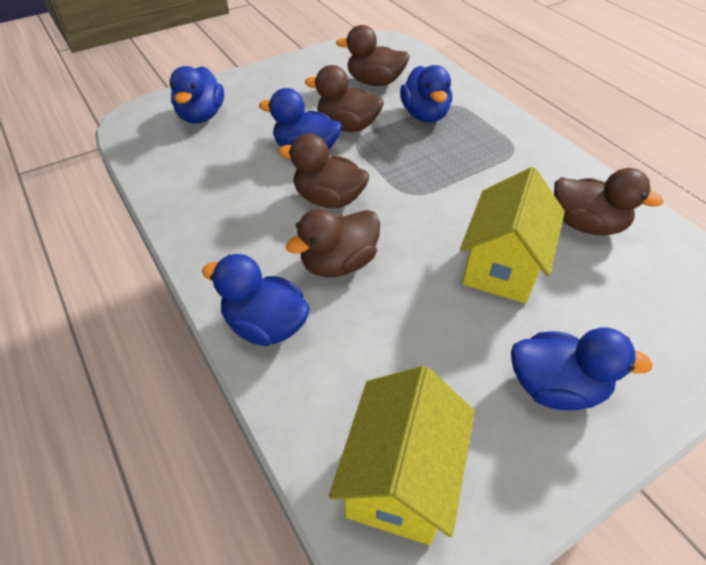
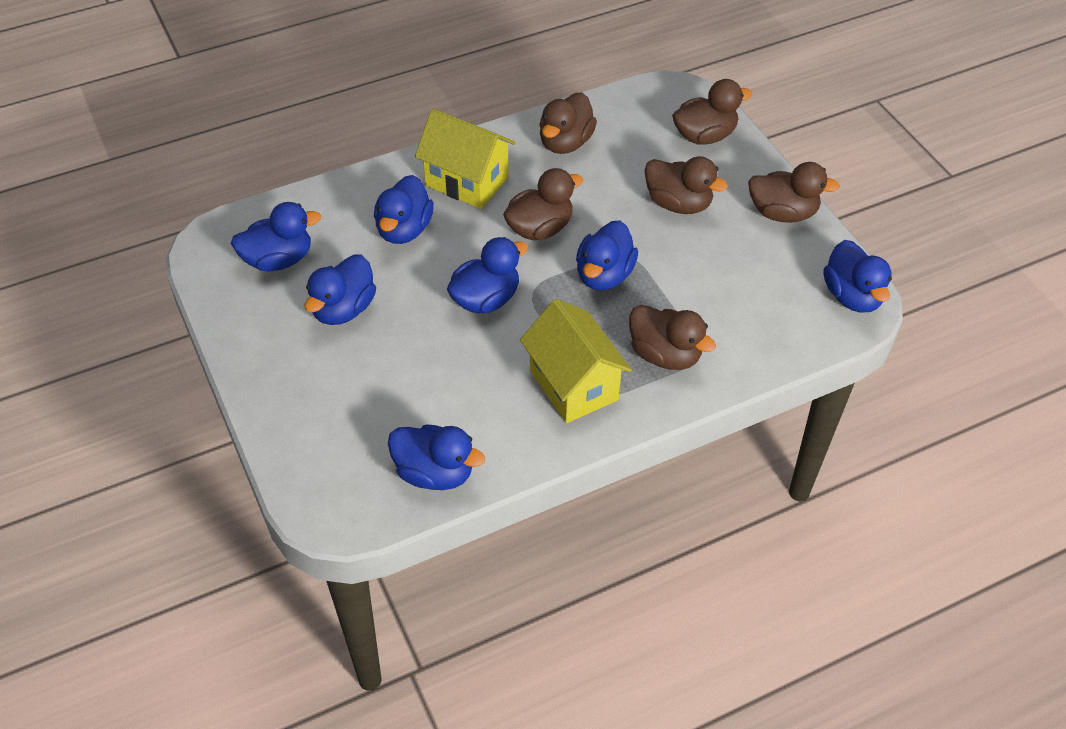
blue duck: [170,66,224,124] [202,254,310,346] [259,88,342,150] [400,65,452,122] [511,327,653,410] = 5 -> [231,202,321,271] [304,255,376,325] [374,175,434,244] [388,424,485,490] [447,237,528,314] [576,220,638,290] [824,240,892,312] = 7
brown duck: [279,133,369,208] [286,209,380,277] [305,65,384,132] [336,25,410,86] [554,168,664,235] = 5 -> [503,168,583,240] [539,92,597,154] [629,305,716,370] [645,156,728,214] [672,79,752,145] [748,162,840,223] = 6

